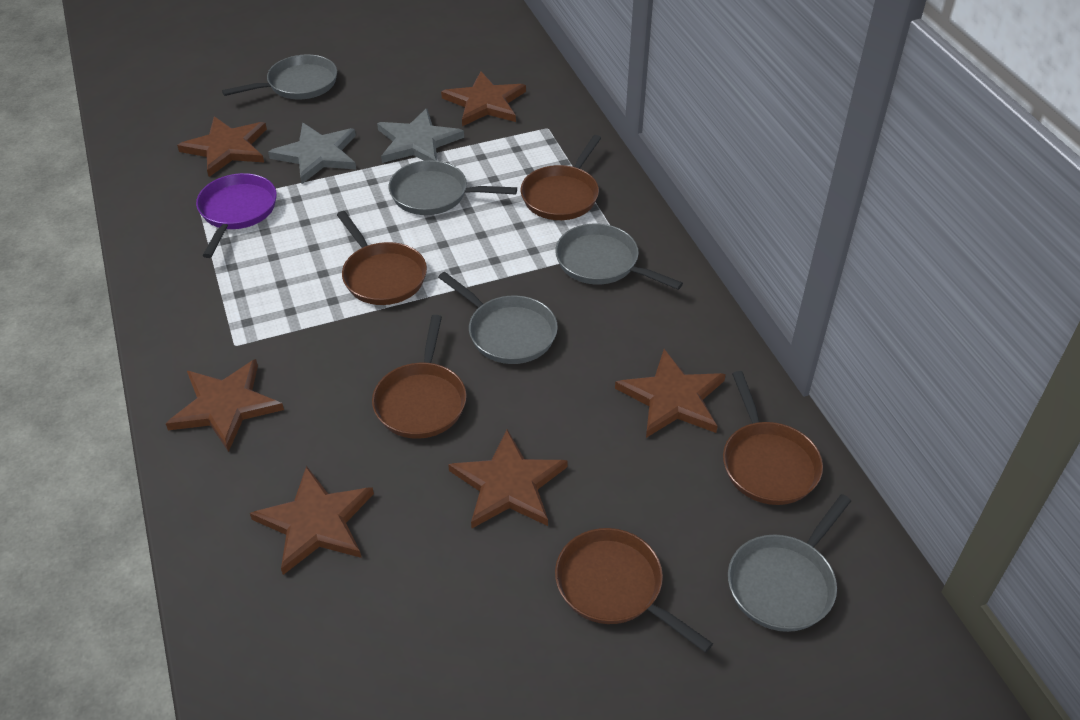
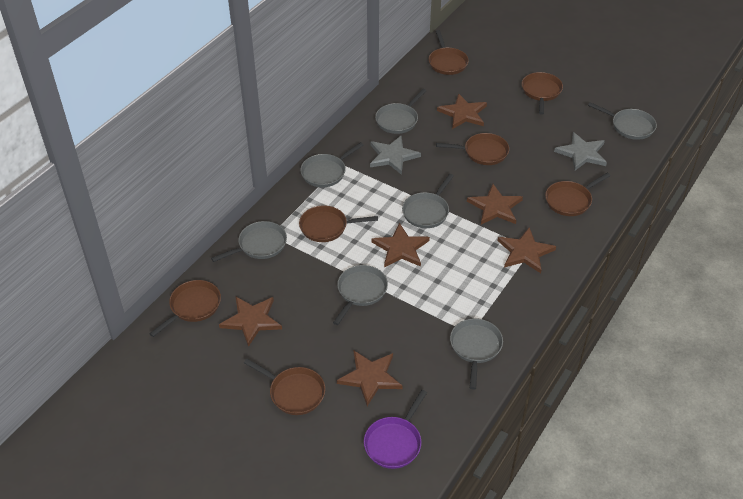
brown pan: [337,211,427,305] [372,315,467,439] [521,135,601,220] [555,528,713,653] [723,371,823,505] = 5 -> [149,280,221,337] [244,359,325,415] [299,205,378,242] [429,30,469,75] [436,133,509,165] [522,72,563,115] [545,173,610,216] = 7
grey pan: [222,54,337,100] [389,160,517,215] [438,272,558,364] [555,224,683,290] [728,494,851,632] = 5 -> [211,221,287,262] [300,142,364,187] [333,265,388,325] [375,89,426,134] [402,174,454,228] [450,318,503,390] [588,102,657,140] = 7

